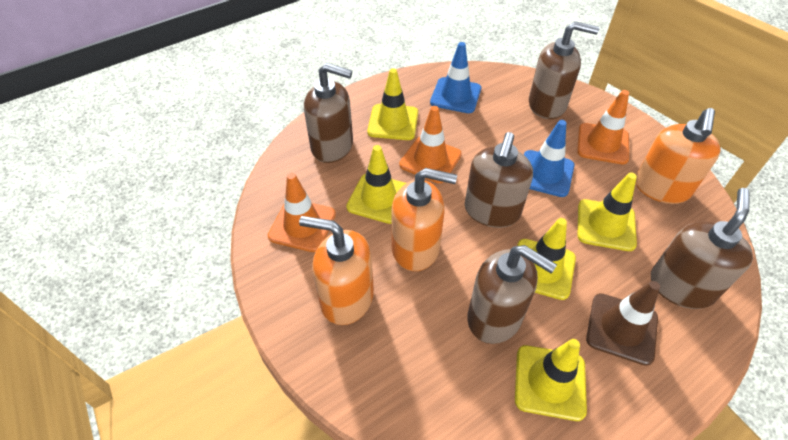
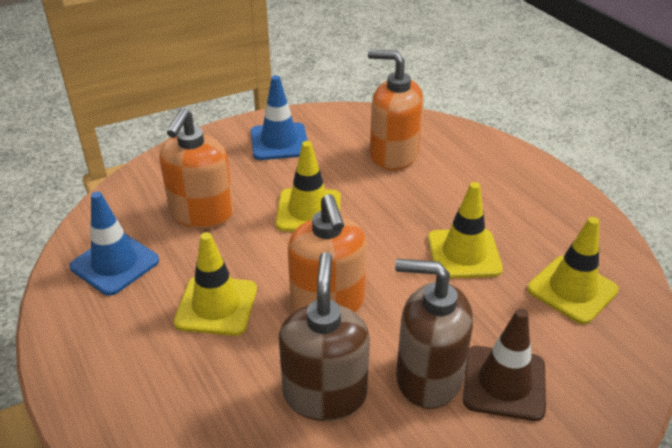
brown soap dispenser: [304,63,353,163] [465,132,533,228] [467,245,557,344] [529,21,599,119] [651,188,753,309] = 5 -> [279,252,370,421] [395,259,473,409] = 2
orange traffic cone: [268,173,336,252] [399,106,462,183] [577,90,629,164] = 3 -> none = 0
yellow traffic cone: [346,145,406,224] [367,68,418,140] [515,339,587,421] [517,218,576,300] [578,172,637,251] = 5 -> [174,232,257,336] [276,141,341,232] [428,182,503,278] [527,217,619,324] = 4

